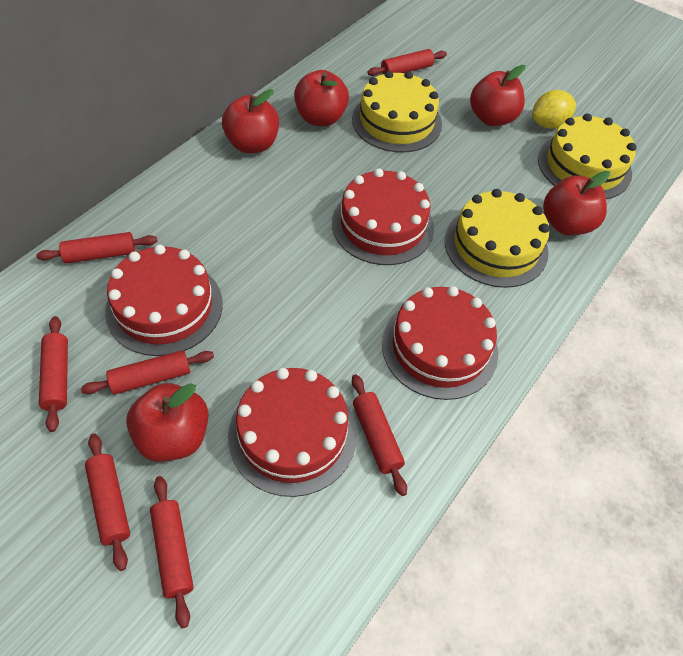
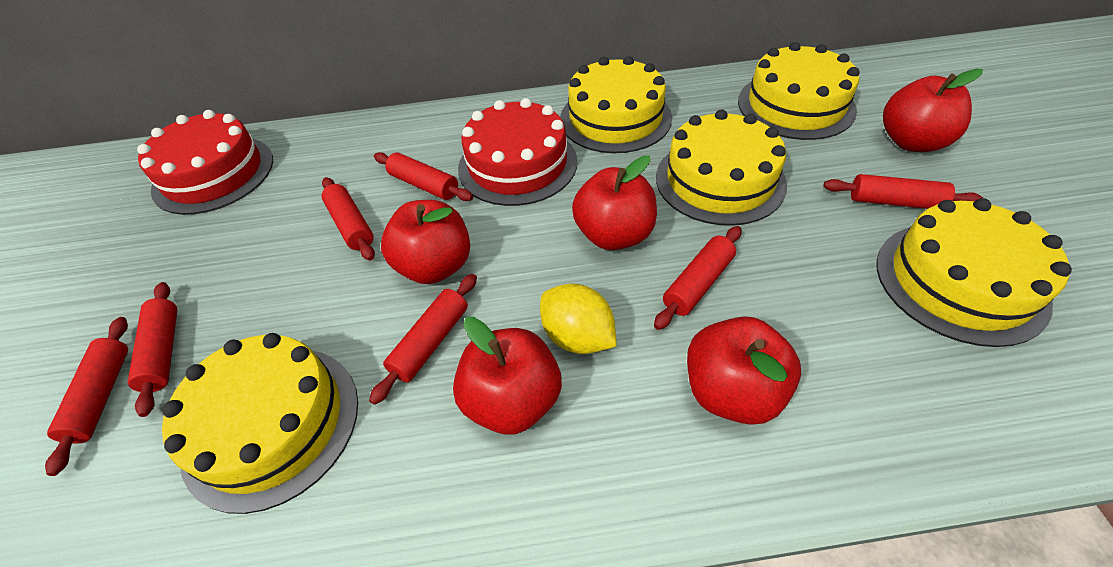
red cake: [105,245,223,356] [228,368,357,497] [332,168,434,265] [382,286,498,400] = 4 -> [137,110,273,215] [458,98,577,206] = 2
yellow cake: [352,71,442,152] [445,189,549,288] [538,113,637,199] = 3 -> [162,333,358,514] [560,56,672,153] [656,109,787,226] [738,42,860,140] [876,198,1072,347] = 5

